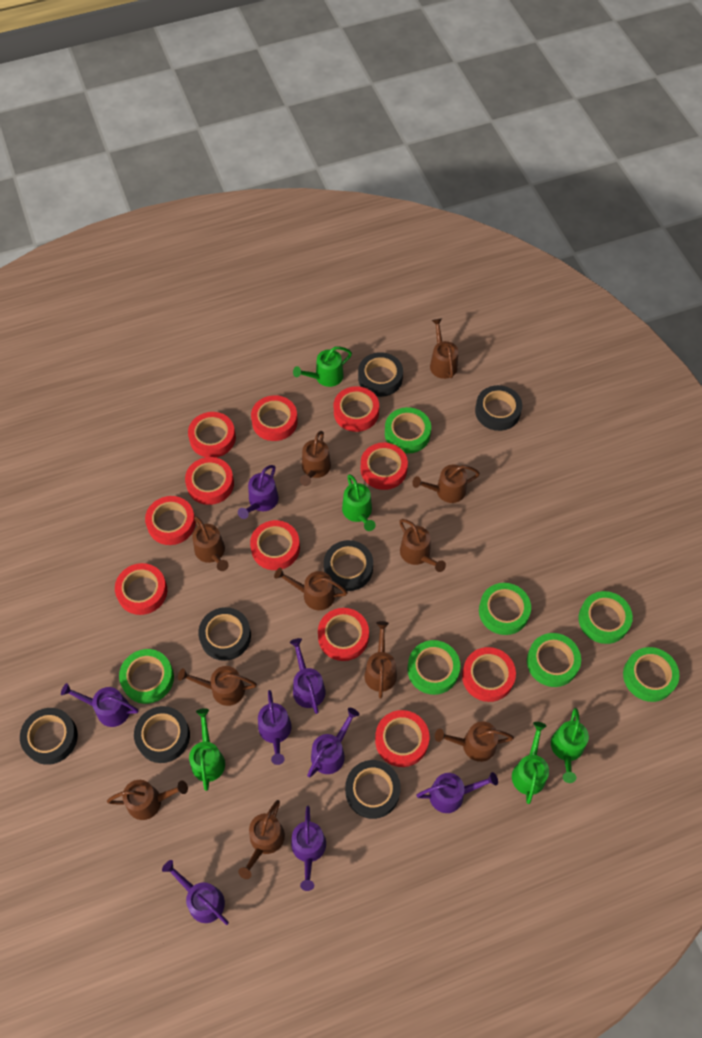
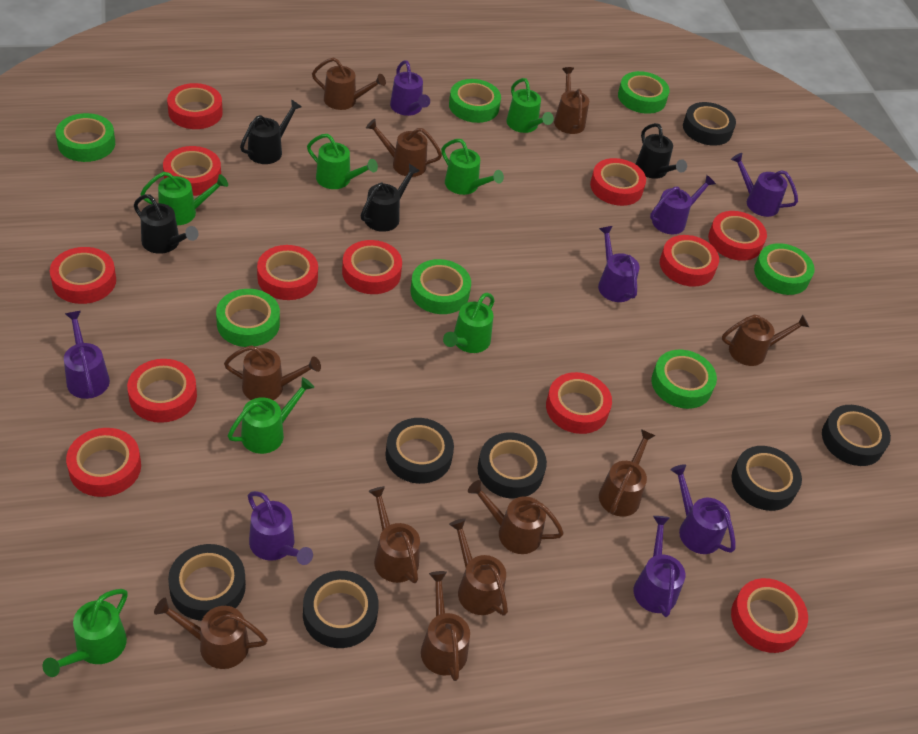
black watering can: none = 0 -> [134,194,199,254] [240,99,302,164] [361,164,420,232] [636,123,687,179] = 4
green watering can: [189,708,225,791] [293,346,352,387] [342,474,376,531] [512,722,549,804] [551,708,589,783] = 5 -> [43,589,128,677] [140,172,228,225] [228,377,314,454] [307,134,378,189] [441,139,504,195] [443,293,495,353] [507,78,554,133] = 7
red tape: [115,563,167,615] [145,496,196,545] [185,457,234,505] [188,412,236,458] [250,520,300,570] [251,395,298,441] [318,608,369,661] [334,386,379,432] [361,442,408,490] [375,710,429,767] [462,647,516,702] = 11 -> [50,247,116,304] [66,428,141,497] [127,359,197,423] [163,146,221,196] [167,83,223,129] [257,245,318,300] [342,240,402,294] [546,372,612,434] [590,158,646,206] [660,235,719,287] [708,211,767,261] [731,578,808,653] = 12

